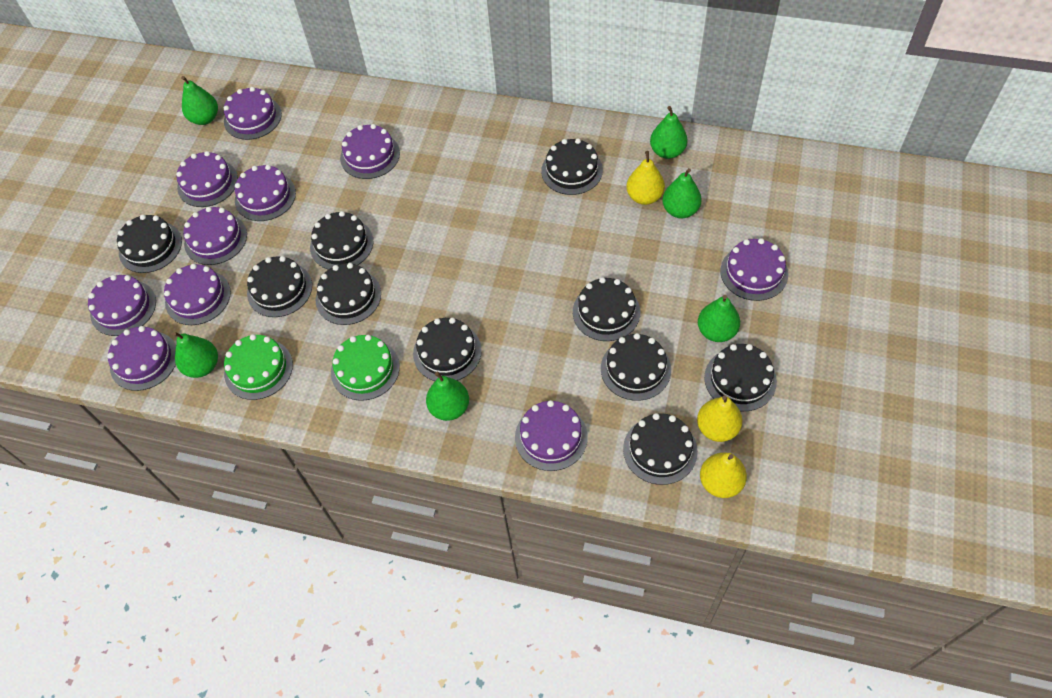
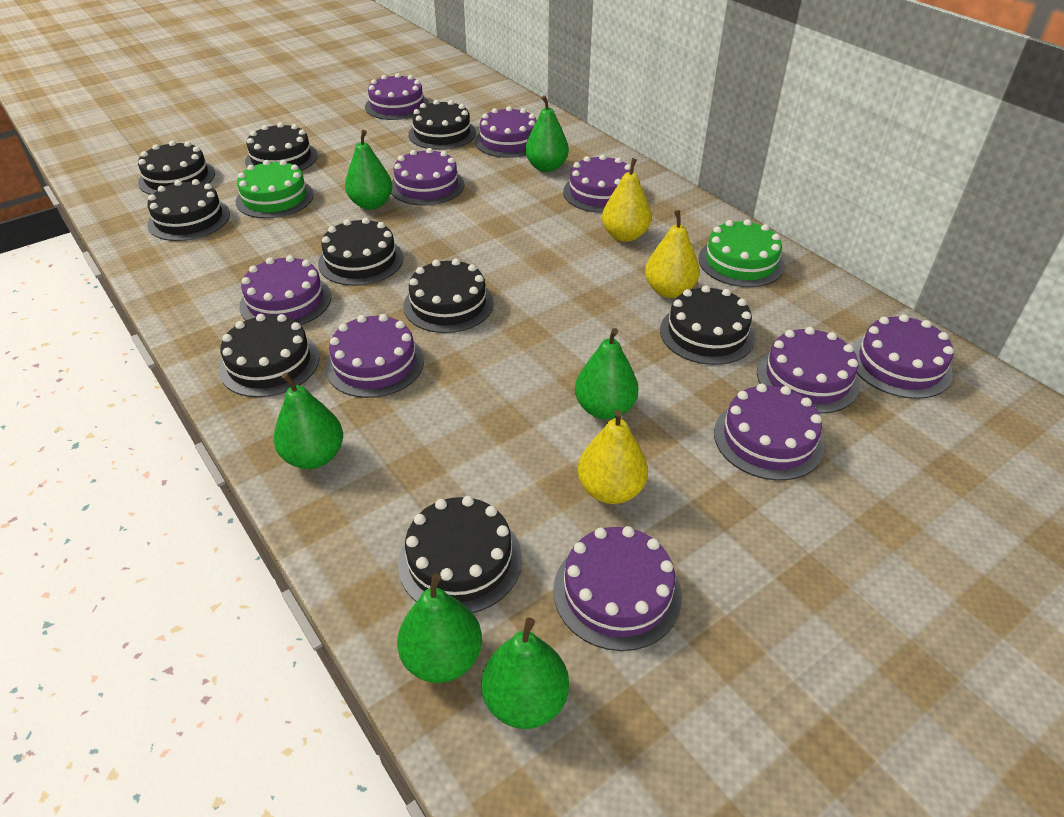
black cake: [117,214,182,273] [247,256,312,317] [310,211,373,270] [316,263,381,325] [413,318,482,381] [541,138,603,195] [573,277,640,341] [601,333,671,401] [623,413,698,485] [704,344,777,411] = 10 -> [138,141,215,195] [147,179,230,241] [219,314,320,397] [245,122,318,171] [318,218,403,286] [398,496,522,613] [404,259,494,333] [408,100,476,150] [660,285,755,365] = 9

